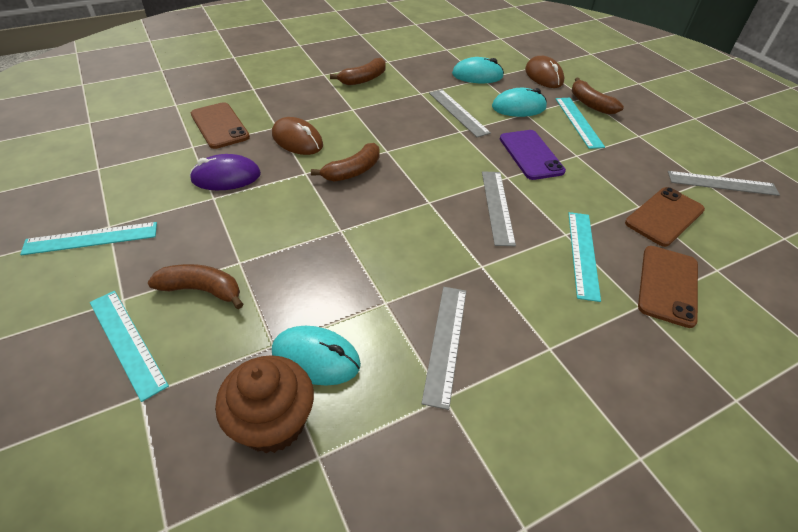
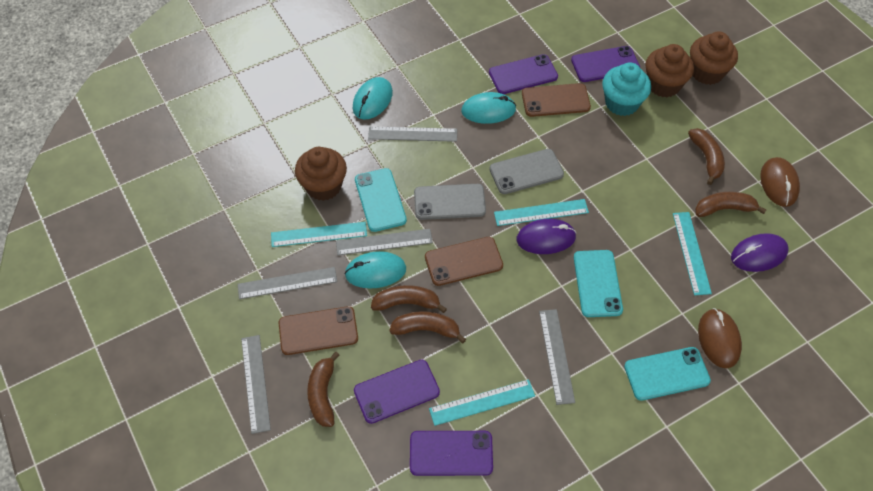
brown banana: [147,264,243,309] [311,143,380,181] [330,58,385,85] [572,78,624,115] = 4 -> [307,352,340,427] [371,285,447,313] [389,312,466,343] [688,128,725,185] [695,192,767,217] = 5
brown cupcake: [215,355,314,453] = 1 -> [295,147,347,201] [645,44,694,97] [690,32,738,85] = 3
grey phone: none = 0 -> [414,184,486,220] [489,149,564,194] = 2
grey ruler: [421,287,466,410] [429,89,491,137] [482,171,516,246] [668,171,780,196] = 4 -> [238,267,337,299] [241,335,271,434] [336,229,433,255] [368,126,457,142] [539,309,575,405] = 5
purple mouse: [190,154,261,190] = 1 -> [516,219,576,254] [731,233,789,272] = 2
purple phone: [500,130,566,180] = 1 -> [354,360,440,424] [410,431,493,476] [489,54,558,94] [571,46,640,82] = 4
turquoise cupcake: none = 0 -> [602,62,651,116] = 1
turquoise phone: none = 0 -> [355,168,407,232] [574,250,623,317] [624,347,711,401] = 3

